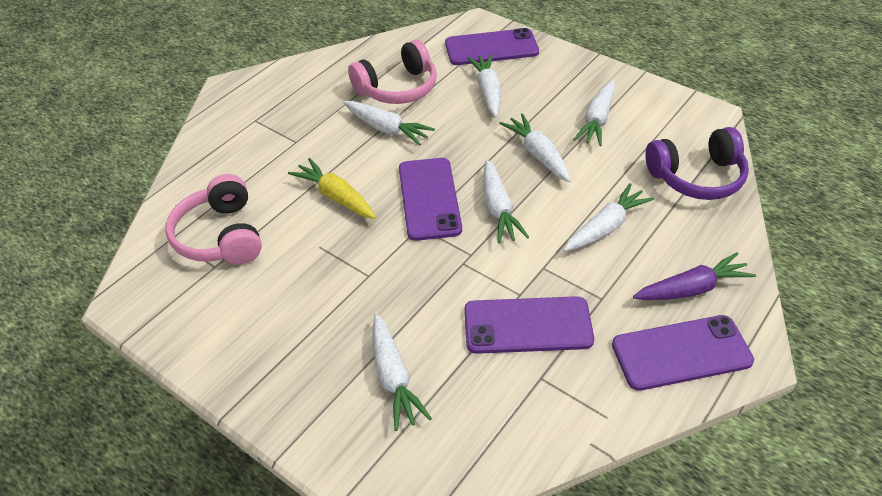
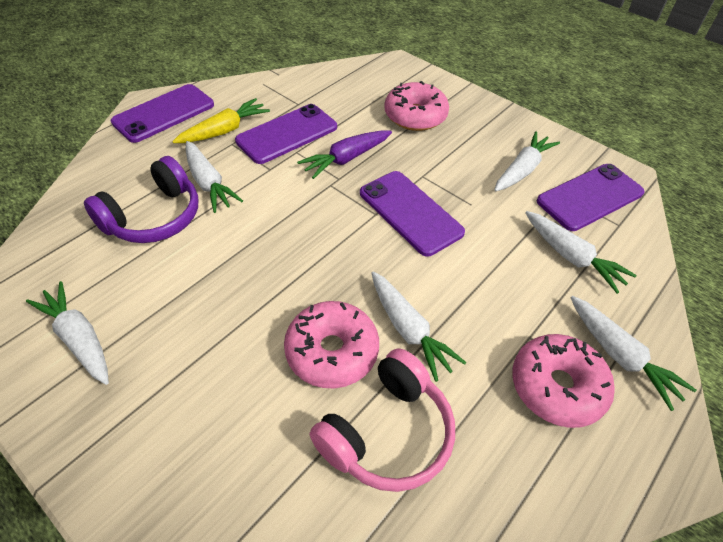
pink donut: none = 0 -> [284,301,379,388] [384,81,449,131] [512,334,615,428] = 3
pink headphones: [166,174,262,264] [348,39,437,104] = 2 -> [310,348,455,492] = 1
white carrot: [343,101,435,146] [373,314,432,431] [467,54,501,117] [483,160,529,243] [499,114,571,182] [563,183,654,251] [573,80,615,146] = 7 -> [26,281,109,385] [185,141,243,213] [371,272,467,382] [494,131,560,191] [525,211,637,294] [571,296,696,411] = 6

